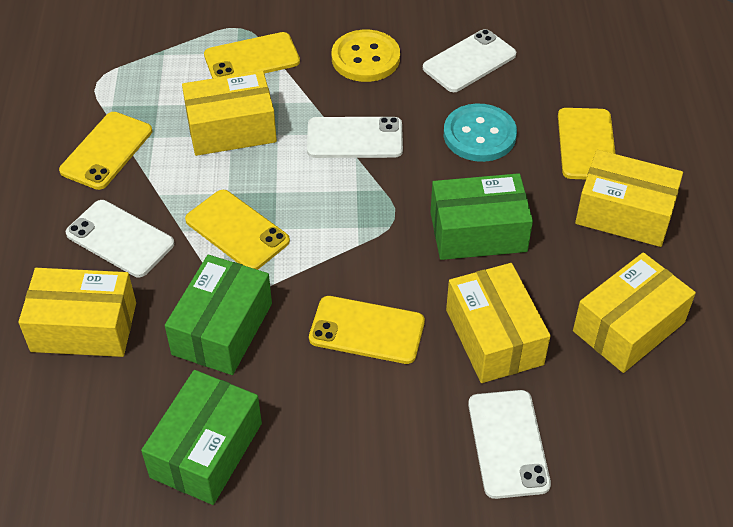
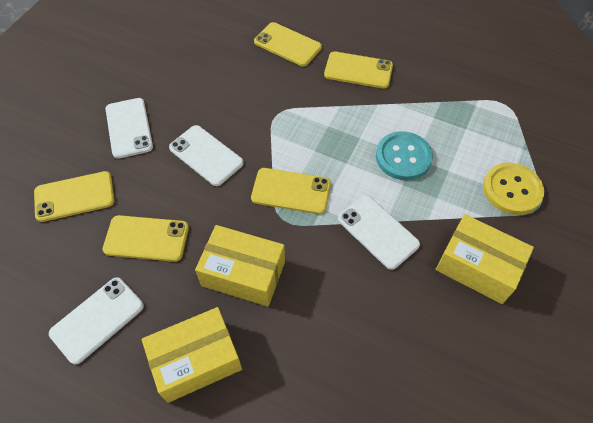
green box: [141,370,262,505] [165,255,272,375] [430,173,533,260] = 3 -> none = 0
yellow box: [18,268,136,357] [182,71,277,156] [446,263,551,383] [573,252,696,373] [575,150,683,247] = 5 -> [142,307,242,403] [195,225,285,307] [436,214,534,304] = 3

